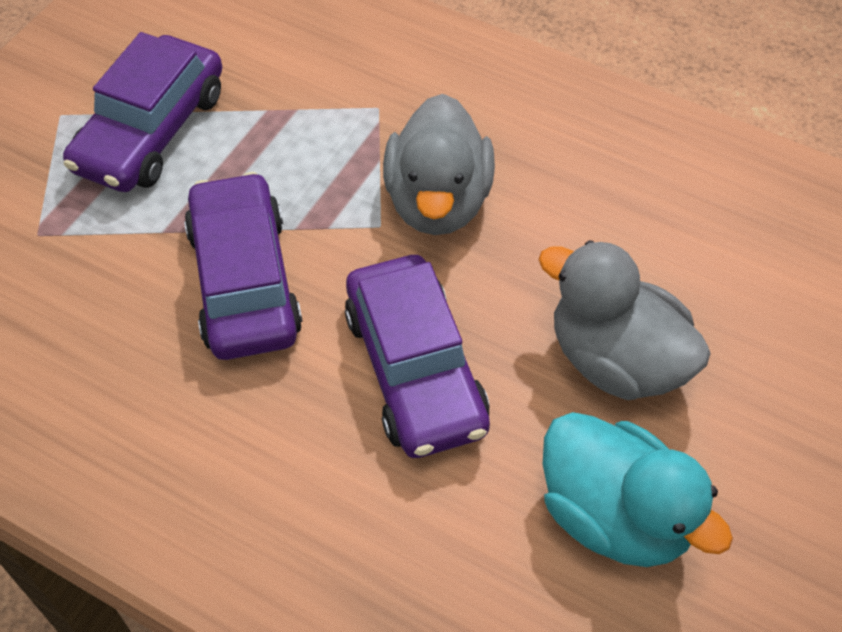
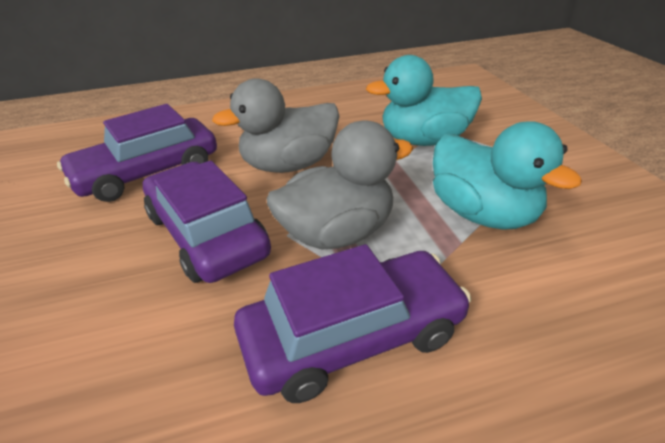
turquoise duck: [543,412,733,567] = 1 -> [366,55,482,146] [433,121,582,230] = 2

